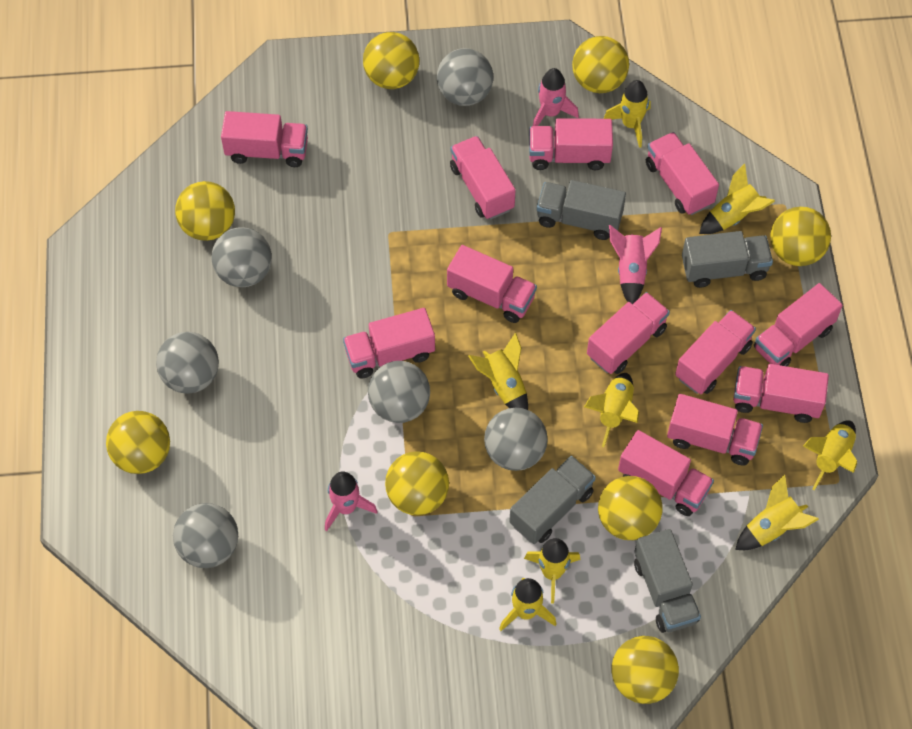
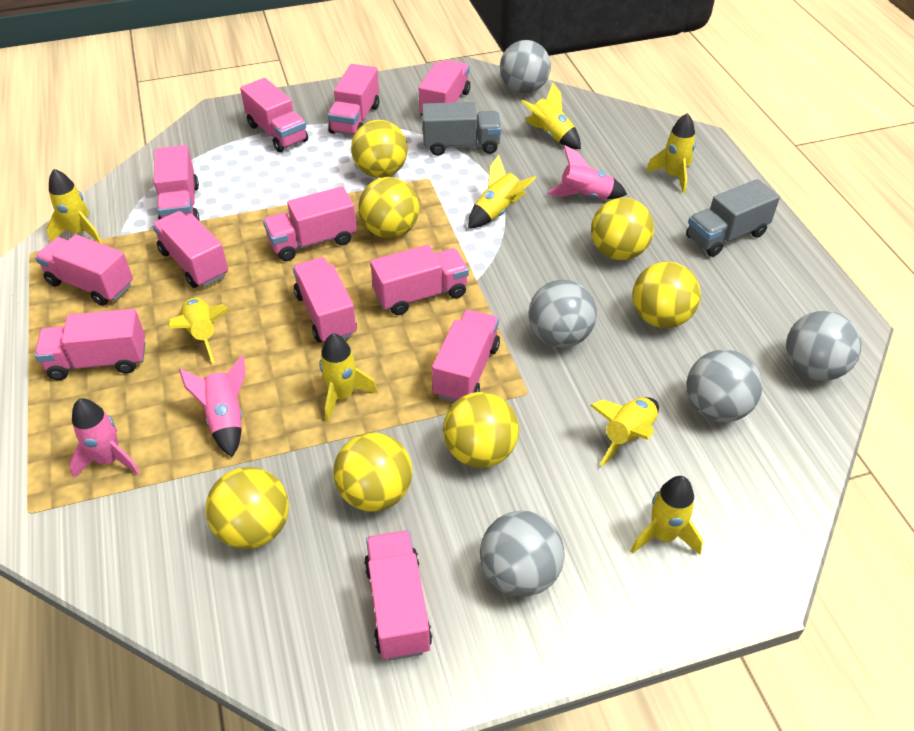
grey ball: [156,332,219,394] [173,503,238,568] [211,227,272,287] [368,361,430,423] [437,48,494,106] [484,408,548,471] = 6 -> [480,511,565,597] [500,40,551,93] [528,280,597,347] [686,349,762,422] [786,311,862,381] = 5
grey truck: [509,456,596,544] [537,180,626,240] [634,529,701,633] [682,231,773,288] = 4 -> [422,102,501,156] [686,179,780,257] = 2
yellow ball: [106,411,170,474] [175,181,235,241] [363,32,420,89] [385,451,449,515] [572,36,629,93] [598,476,663,540] [612,636,679,704] [770,207,831,266] = 8 -> [205,467,289,549] [333,432,412,512] [351,120,408,178] [359,177,419,238] [443,392,519,468] [591,198,654,260] [632,262,701,328] = 7

